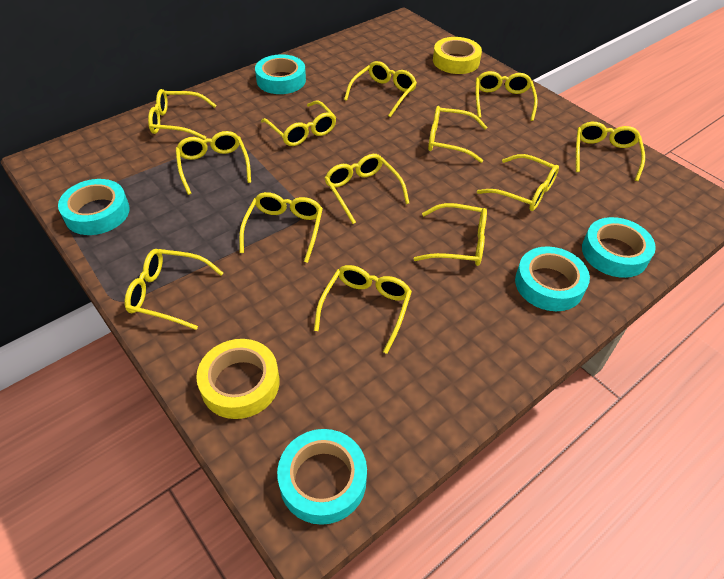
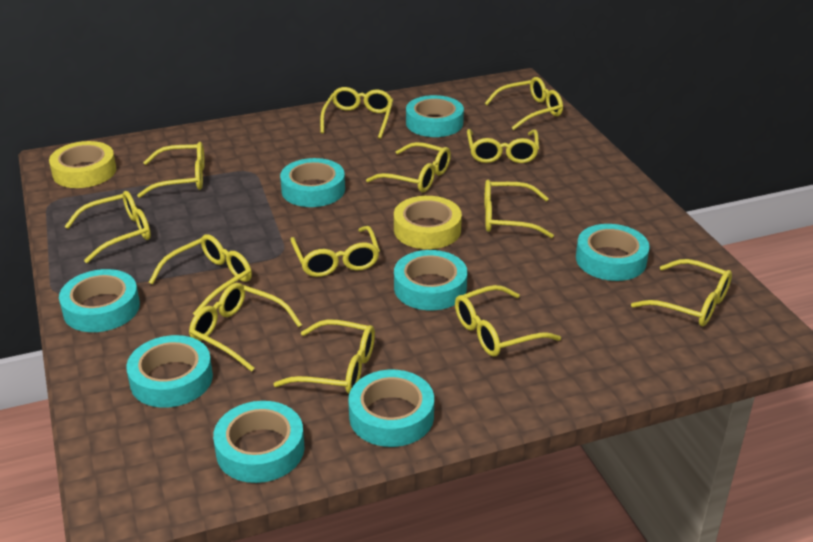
turquoise tape: [58,179,130,235] [255,54,306,94] [277,429,367,525] [515,246,590,311] [582,217,656,278] = 5 -> [59,269,140,332] [126,335,213,408] [213,401,305,483] [280,158,345,207] [348,370,434,447] [394,250,467,310] [406,95,464,137] [576,224,650,281] = 8

